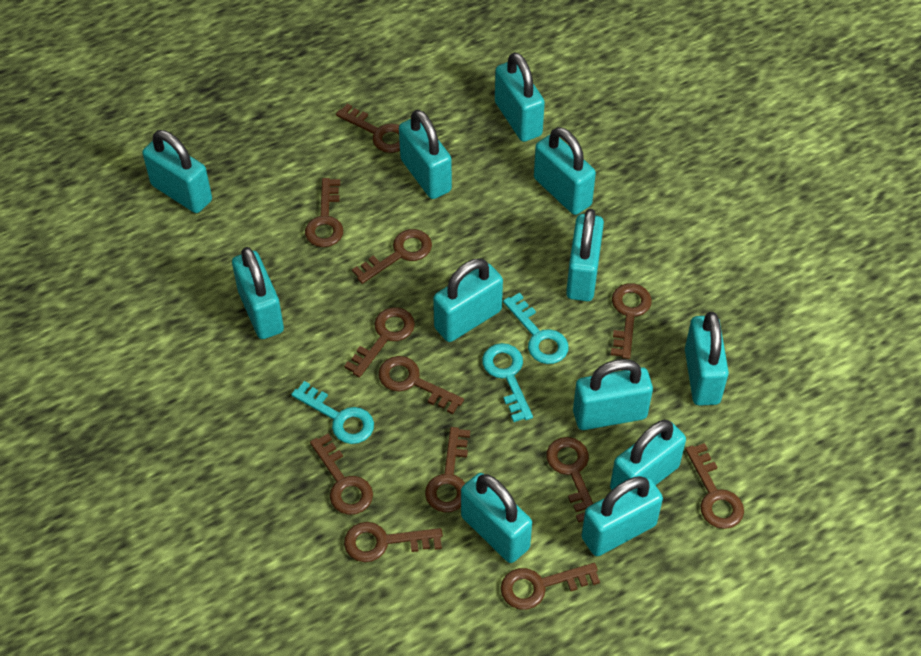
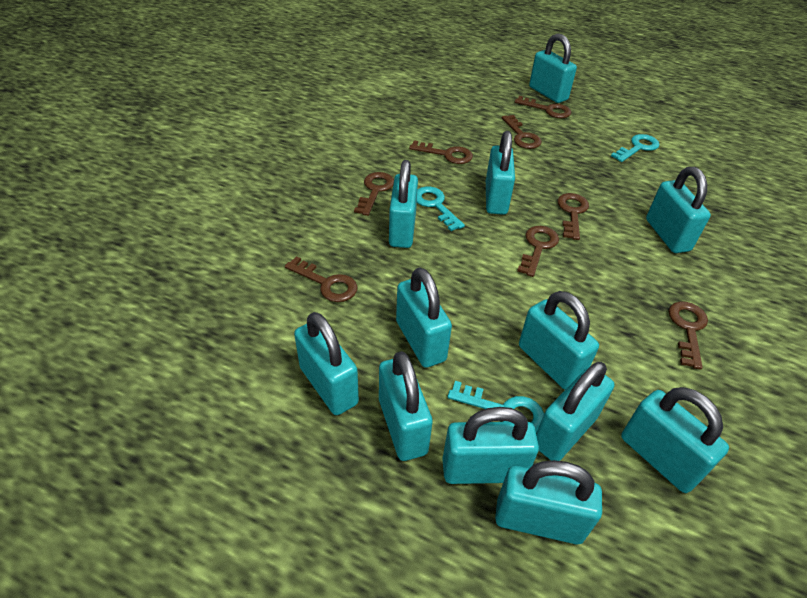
brown key: [305,178,343,247] [310,434,373,515] [336,103,400,153] [344,307,415,378] [344,522,443,562] [352,229,432,284] [379,356,464,414] [425,427,470,512] [501,563,600,610] [546,437,593,523] [611,283,652,359] [685,443,744,529] = 12 -> [285,256,357,302] [354,172,394,216] [409,140,473,164] [502,115,542,149] [515,96,571,118] [517,226,559,277] [558,193,589,240] [669,301,708,370] = 8

